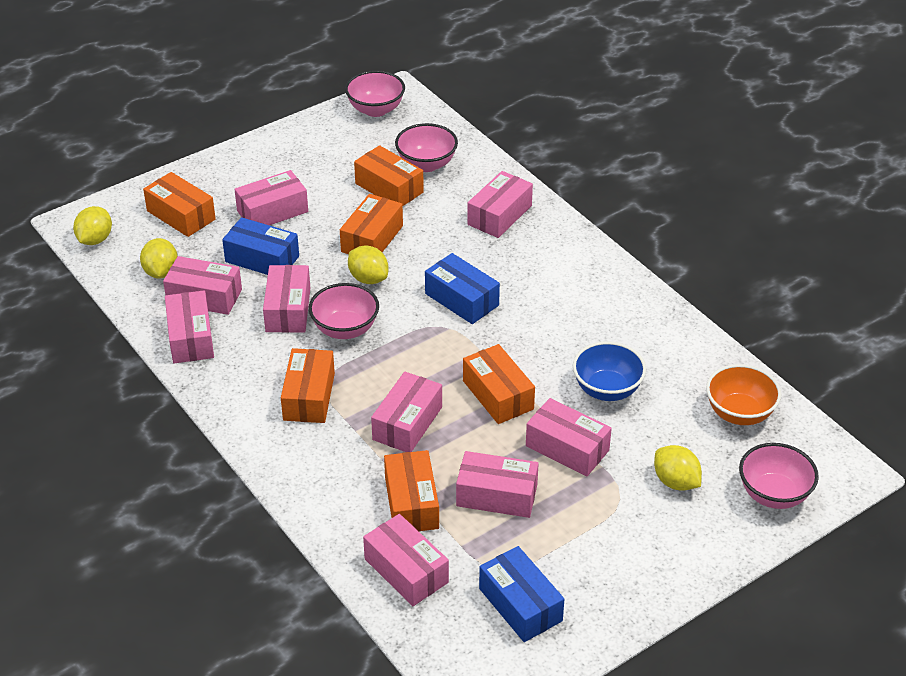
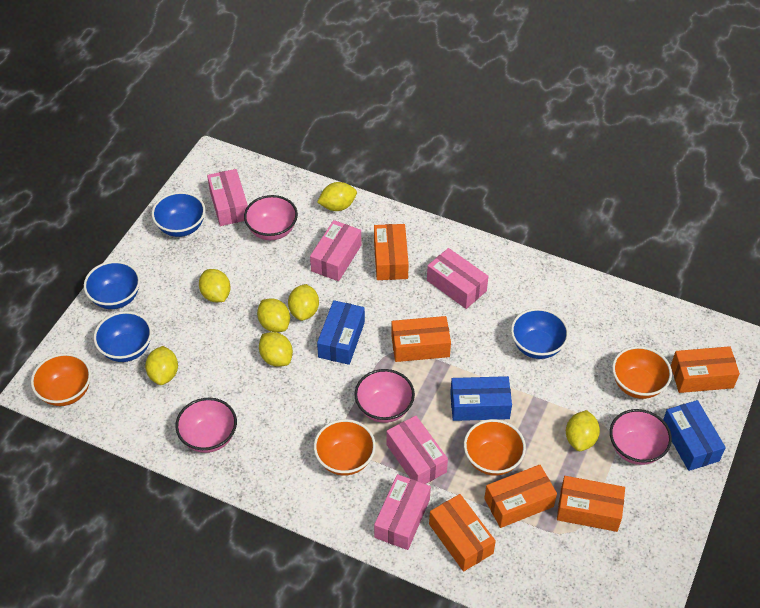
blue bowl: [573,341,646,401] = 1 -> [84,261,140,309] [94,311,152,362] [152,192,205,237] [511,308,569,359] = 4
orange bowl: [706,364,782,425] = 1 -> [31,353,91,406] [314,419,376,476] [464,419,526,476] [612,346,672,399] = 4
pink box: [163,256,242,315] [165,290,214,363] [235,170,308,225] [263,265,310,333] [363,514,449,606] [371,372,442,452] [456,451,539,518] [467,171,533,238] [526,398,612,476] = 9 -> [207,169,248,226] [310,220,361,281] [374,474,431,550] [386,415,448,484] [427,248,488,309] = 5
yellow lemon: [73,206,112,245] [140,238,178,278] [348,246,388,284] [654,445,702,491] = 4 -> [145,346,178,385] [199,269,231,302] [257,298,290,332] [259,332,293,367] [288,284,319,321] [317,182,357,211] [566,410,600,451] = 7

